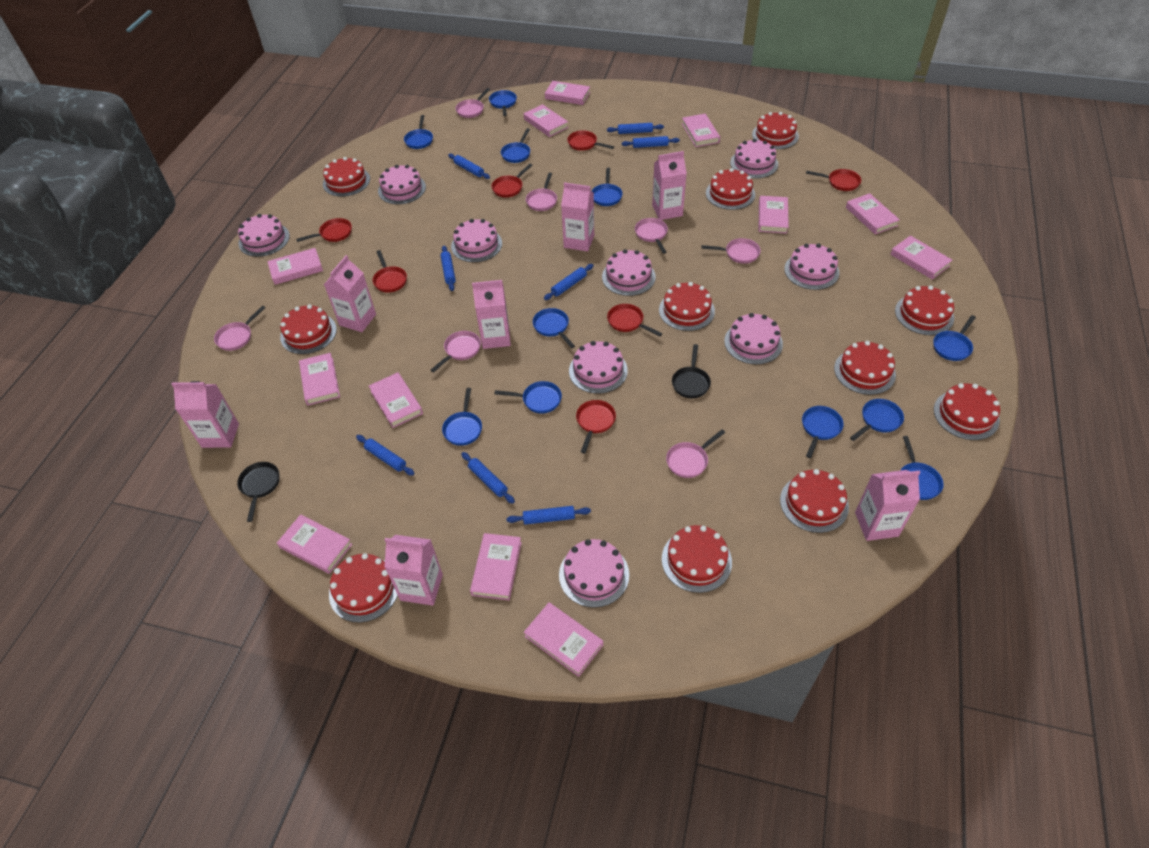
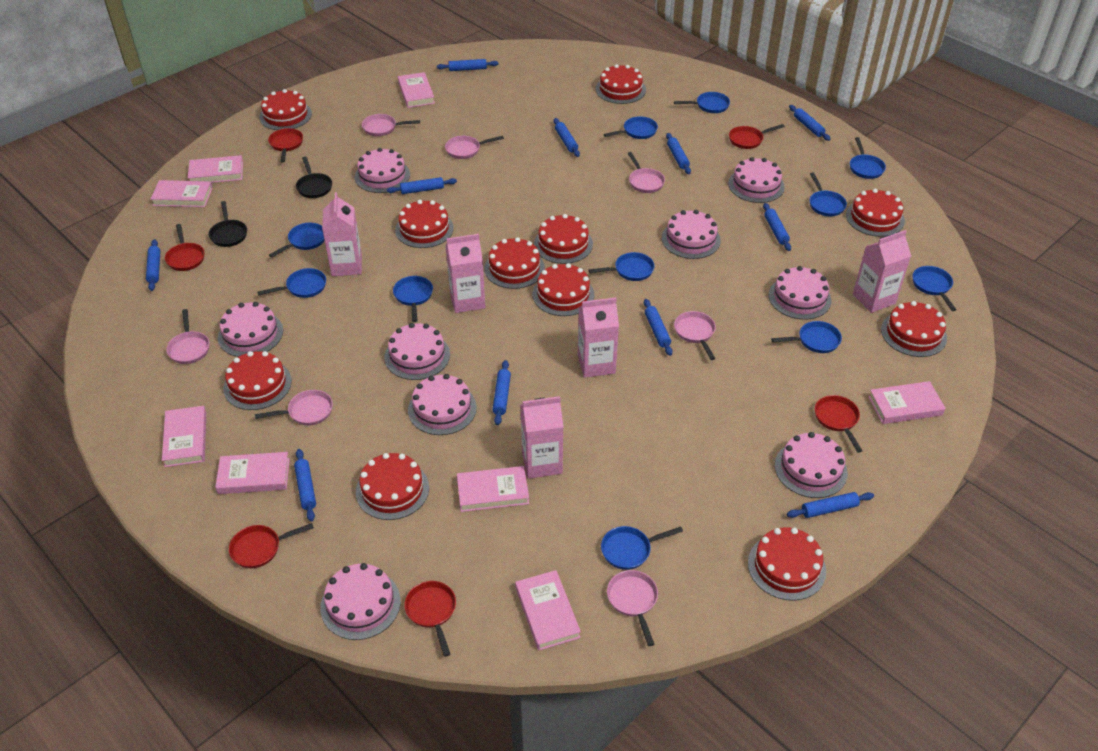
blue rolling pin: [356,435,415,476] [440,246,456,291] [448,153,490,179] [461,452,515,504] [507,506,591,525] [544,264,594,300] [607,123,664,134] [622,136,680,148] = 8 -> [146,239,160,291] [294,449,316,521] [387,177,457,194] [437,59,498,71] [492,360,511,425] [554,118,580,157] [644,299,673,356] [666,133,691,174] [763,203,791,251] [787,492,874,518] [789,105,831,141] = 11
pink book: [267,248,323,285] [277,514,352,574] [299,353,340,405] [369,372,423,428] [470,533,522,600] [524,104,568,137] [524,602,603,677] [545,81,590,105] [682,114,720,147] [759,196,789,234] [846,193,900,234] [890,236,952,280] = 12 -> [150,180,213,207] [162,406,206,467] [188,155,243,183] [215,452,290,494] [398,72,435,108] [457,466,529,512] [515,570,581,651] [868,381,945,424] = 8
pink carton: [172,381,239,448] [324,255,376,332] [384,535,443,606] [472,280,511,349] [561,183,594,251] [652,151,687,220] [855,470,920,541] = 7 -> [322,192,362,276] [446,234,485,313] [521,396,563,479] [578,297,619,378] [853,230,911,313] = 5
red pan: [296,218,352,242] [373,250,407,292] [491,164,532,197] [567,130,614,151] [576,400,616,453] [607,304,662,337] [806,169,861,191] = 7 -> [165,224,204,271] [229,523,314,568] [268,128,303,162] [404,581,456,657] [729,124,785,149] [815,395,862,453] = 6

